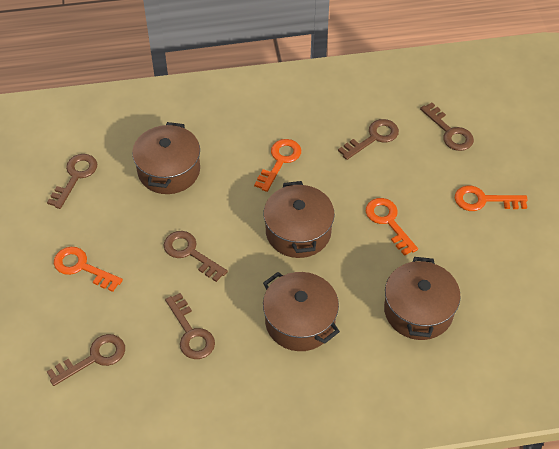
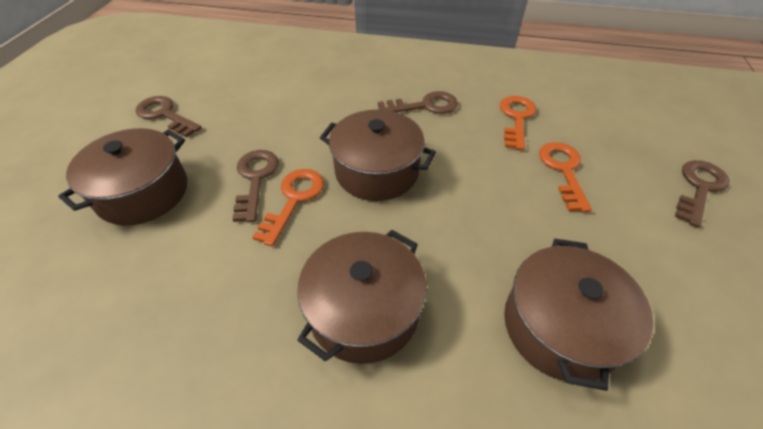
brown key: [47,154,97,209] [47,334,125,386] [164,231,228,282] [165,293,215,359] [338,119,399,160] [420,102,474,151] = 6 -> [136,96,202,138] [233,150,279,222] [378,91,458,114] [675,160,730,227] = 4
orange key: [54,247,123,292] [254,139,301,192] [366,198,418,256] [455,186,528,211] = 4 -> [252,169,324,247] [500,96,536,150] [539,142,592,212] = 3

